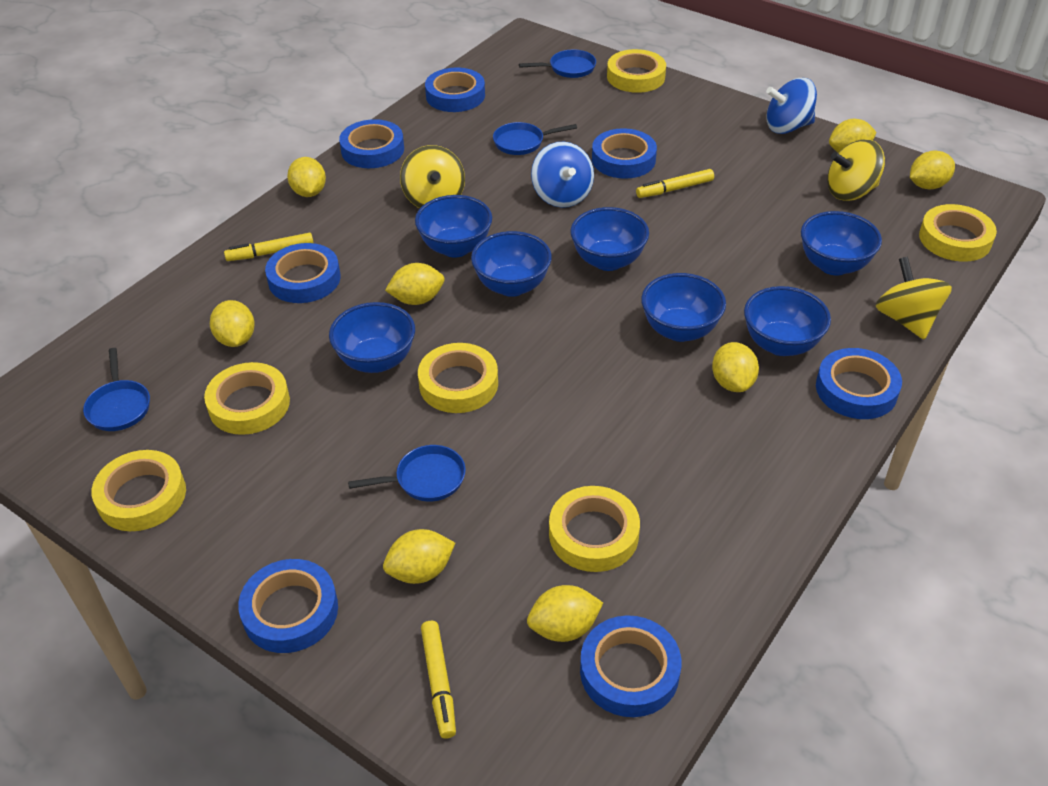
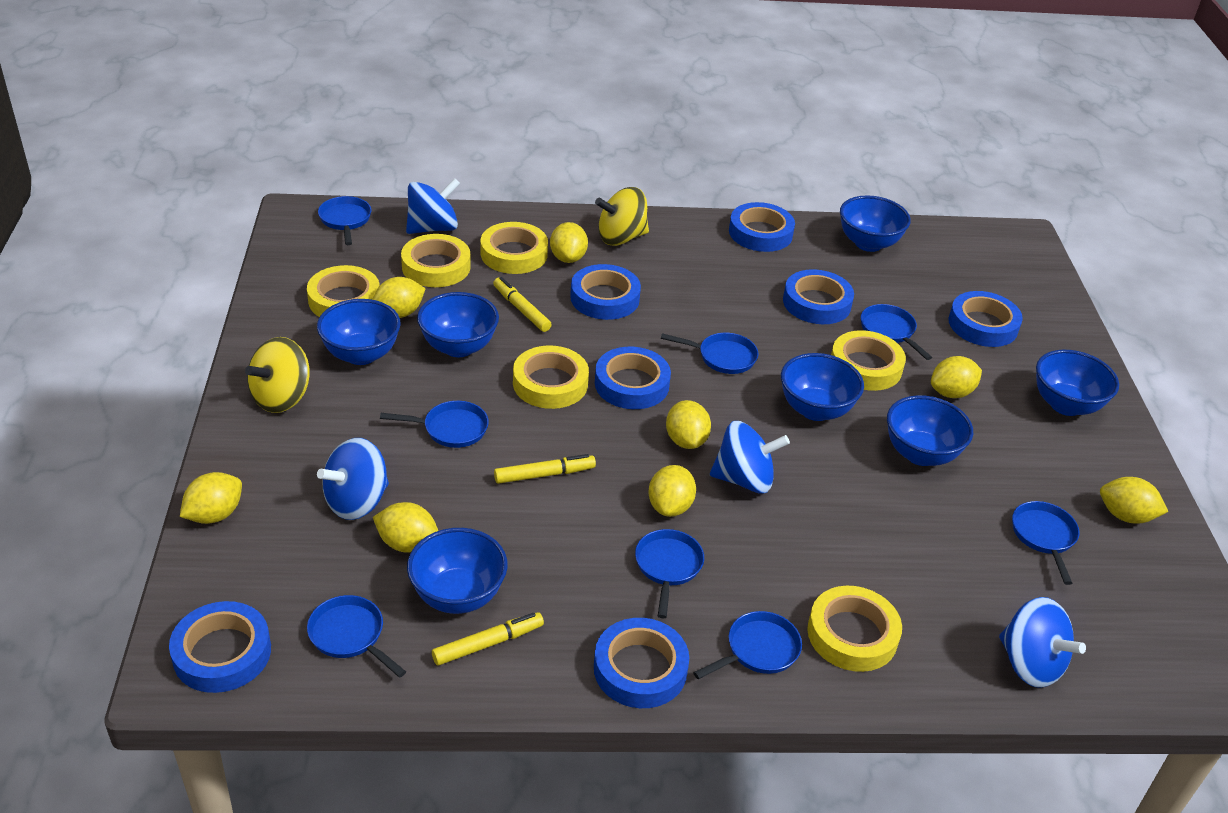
blue pan: [83,348,150,431] [348,445,466,501] [493,122,577,155] [519,50,596,78] = 4 -> [307,595,406,678] [318,196,371,245] [380,401,489,448] [635,529,704,619] [661,333,758,374] [693,611,802,679] [861,304,932,360] [1012,501,1079,585] = 8
blue spinning top: [531,141,594,208] [766,78,817,134] = 2 -> [317,438,389,520] [406,178,460,234] [710,421,790,494] [999,597,1086,688] = 4
yellow spinning top: [400,145,465,208] [827,139,885,201] [876,257,952,339] = 3 -> [245,337,310,413] [595,187,649,246] = 2

